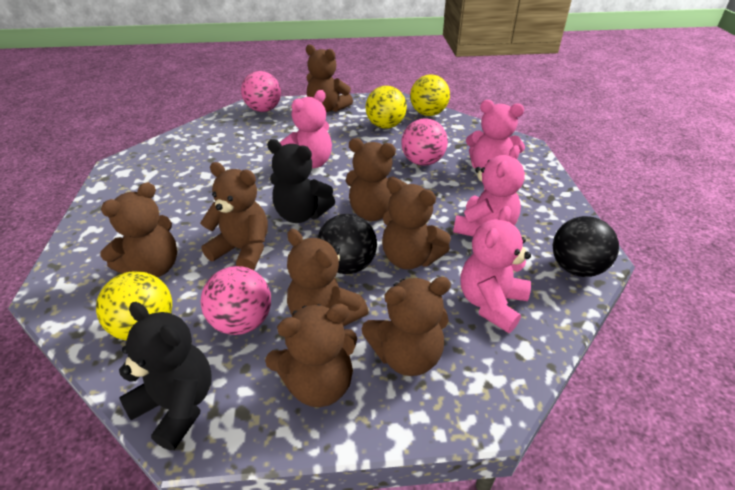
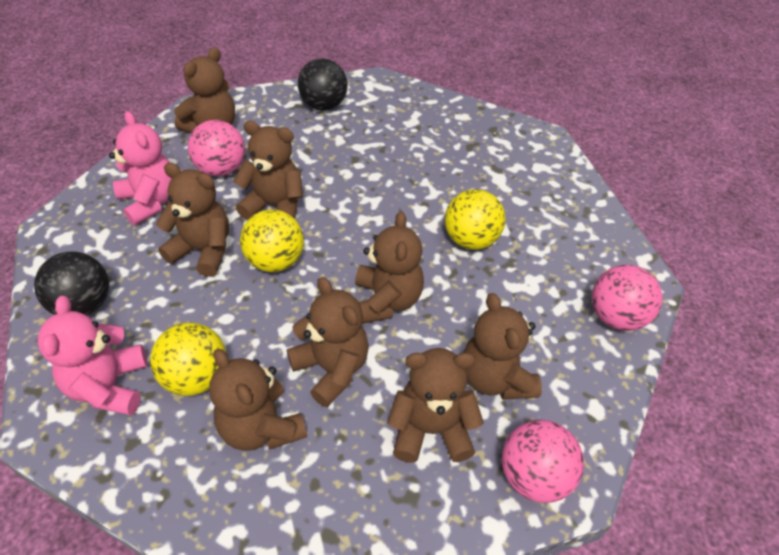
black teddy bear: [119,302,212,450] [267,139,335,223] = 2 -> none = 0
pink teddy bear: [280,90,332,168] [453,145,525,236] [461,206,531,333] [466,100,525,169] = 4 -> [37,296,147,415] [109,111,172,225] = 2

